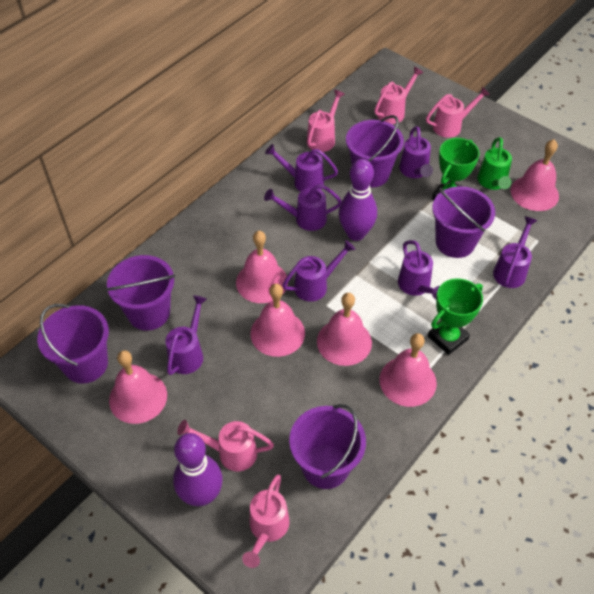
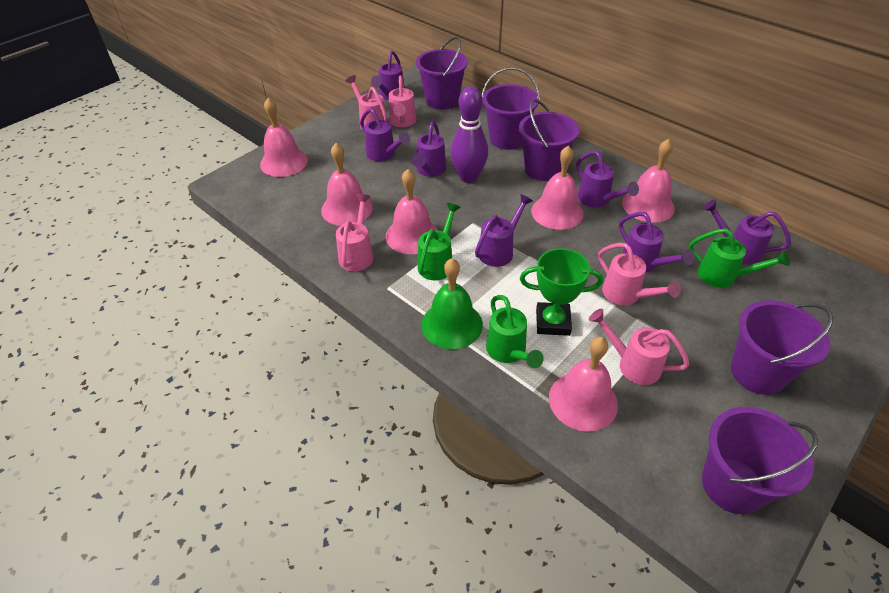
green bell: none = 0 -> [421,258,483,349] = 1
green trophy: [428,278,483,355] [432,138,480,200] = 2 -> [520,248,603,336] = 1
green watering can: [477,137,512,190] = 1 -> [418,203,461,280] [486,295,544,368] [689,228,790,288] = 3
purple bowling pin: [173,433,223,506] [339,159,377,241] = 2 -> [450,86,488,183] = 1

